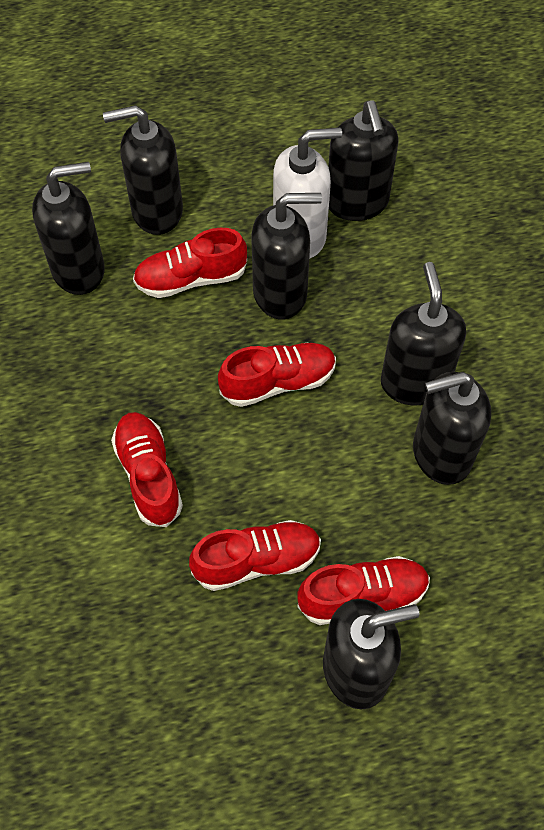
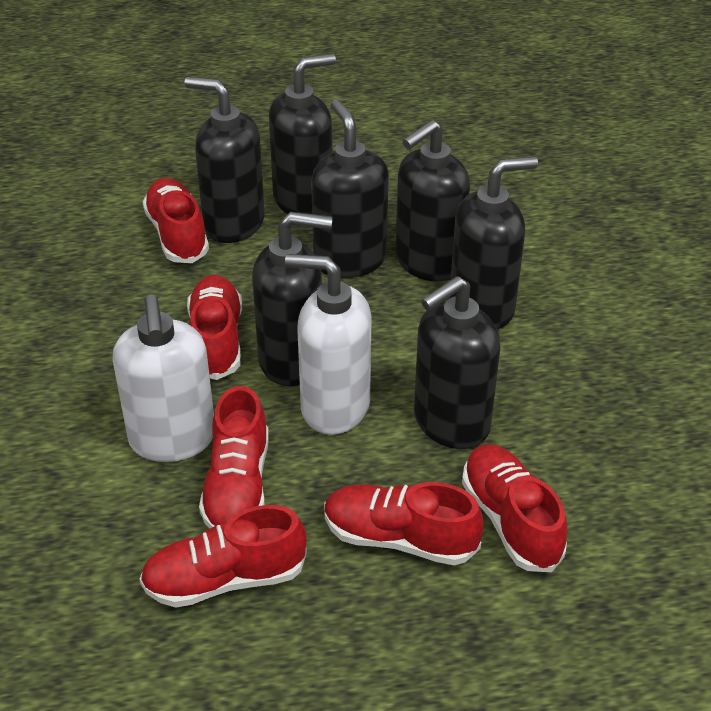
red shoe: [111,412,183,527] [133,228,247,298] [189,520,321,591] [218,343,336,407] [298,556,430,625] = 5 -> [140,505,307,608] [142,178,209,263] [187,275,242,380] [199,386,269,529] [324,482,484,565] [462,444,567,572] = 6
white soap dispenser: [273,127,342,259] = 1 -> [113,294,214,462] [285,254,371,435] = 2

